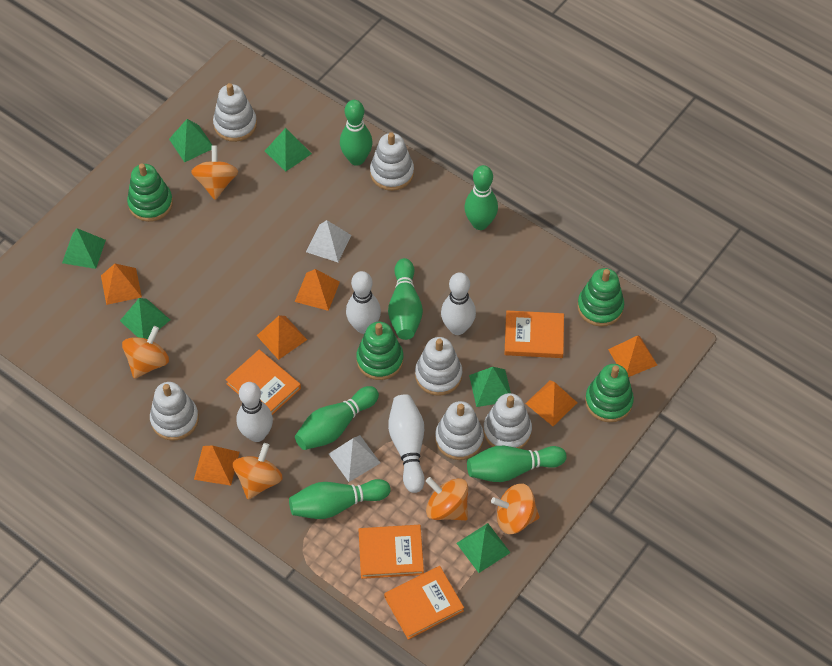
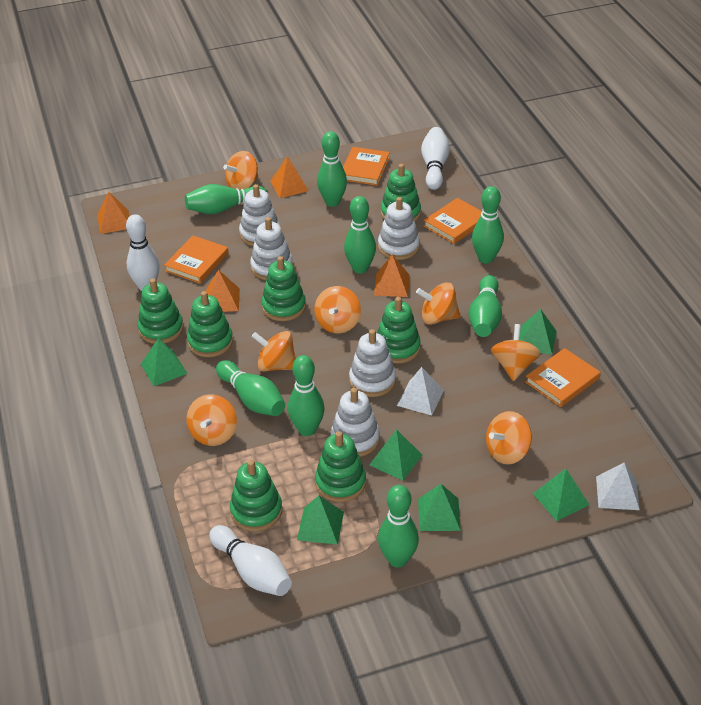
green bowling pin: [289,479,391,519] [295,386,379,450] [340,100,373,166] [388,258,423,340] [464,165,498,230] [467,446,567,482] = 6 -> [185,184,267,214] [216,360,285,416] [288,355,325,436] [317,131,347,207] [344,196,376,274] [378,485,419,568] [468,275,502,337] [472,186,504,264] = 8
green stacking toy: [127,164,173,222] [356,322,403,380] [577,268,624,327] [585,364,634,422] = 4 -> [138,278,183,344] [187,291,233,357] [230,460,282,531] [262,256,306,321] [315,431,366,502] [377,297,421,364] [381,164,421,221] = 7
orange pyramid: [101,264,142,305] [194,446,240,486] [257,316,307,360] [295,269,340,311] [525,380,577,426] [608,335,657,377] = 6 -> [97,192,130,234] [206,270,240,312] [270,156,309,198] [374,255,410,297] = 4
orange spinning top: [122,326,169,379] [191,145,238,200] [233,443,282,500] [426,477,468,521] [491,483,540,534] = 5 -> [186,394,237,446] [223,151,258,190] [252,331,296,372] [314,286,361,334] [416,283,460,325] [486,411,532,464] [491,324,541,381] = 7
white bowling pin: [236,382,273,442] [346,271,381,334] [388,394,425,493] [441,272,476,335] = 4 -> [126,214,160,291] [209,525,292,596] [421,127,450,190] = 3
white stacking toy: [150,382,199,441] [213,83,257,142] [370,132,414,191] [415,337,462,396] [435,401,484,460] [484,393,532,449] = 6 -> [239,184,280,246] [250,217,293,280] [330,388,380,457] [349,329,396,397] [378,197,420,260] = 5

